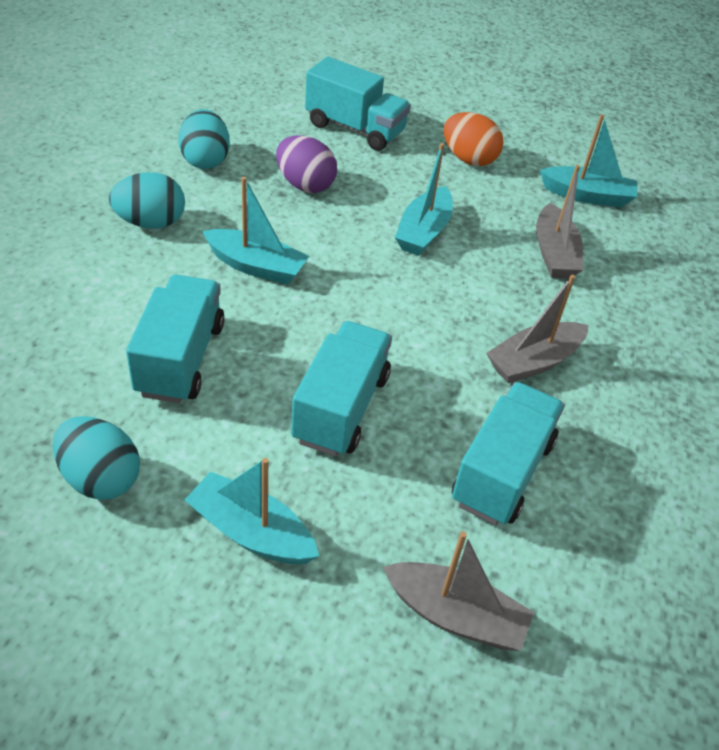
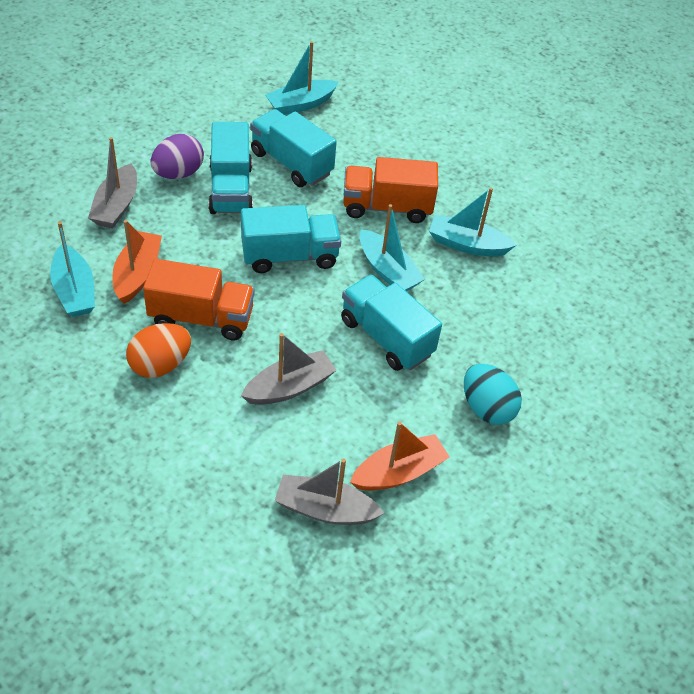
orange boat: none = 0 -> [113,220,162,304] [350,422,450,491] = 2
orange truck: none = 0 -> [143,259,255,340] [343,157,438,223] = 2
turquoise egg: [53,416,140,500] [109,172,185,229] [178,109,230,169] = 3 -> [464,364,522,425] = 1

